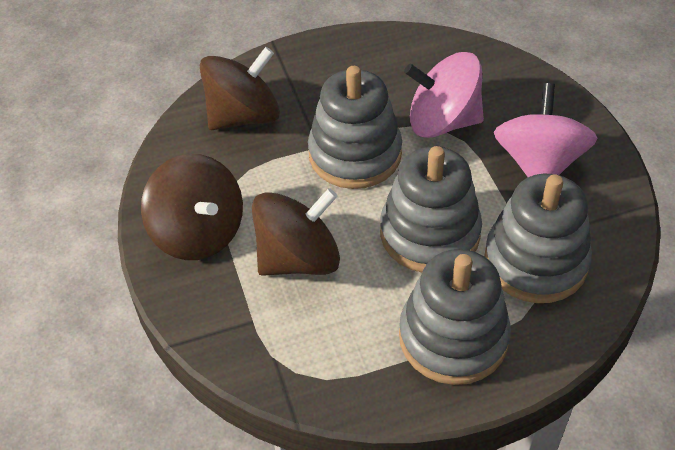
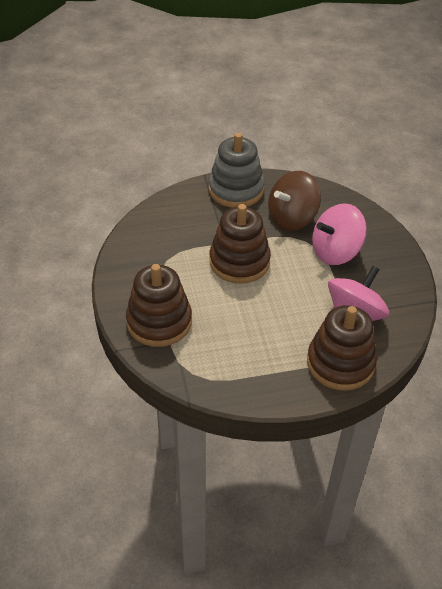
brown spinning top: [141,154,243,260] [200,47,280,130] [252,188,340,276] = 3 -> [268,171,321,231] = 1
brown stacking toy: none = 0 -> [126,264,192,347] [209,204,271,284] [307,305,377,391] = 3
grey stacking toy: [308,66,402,189] [380,146,482,272] [399,249,511,385] [484,174,592,303] = 4 -> [209,133,264,208] = 1

